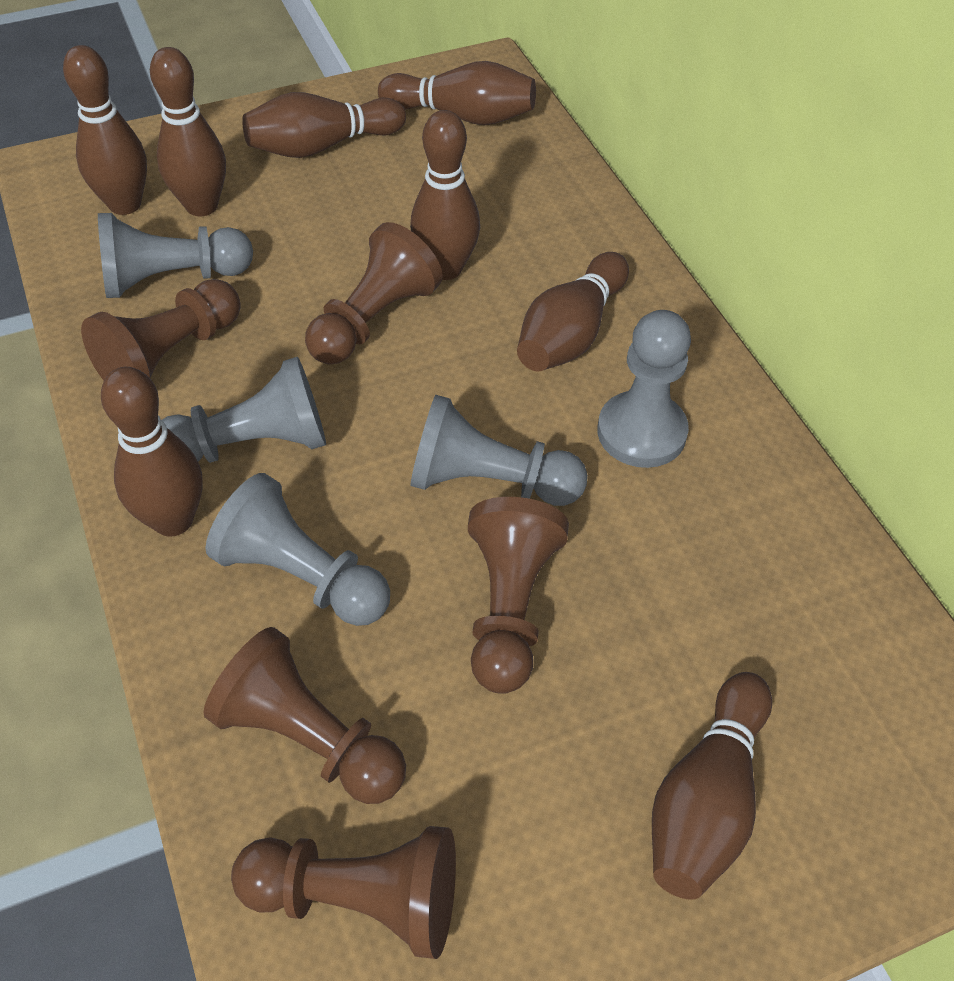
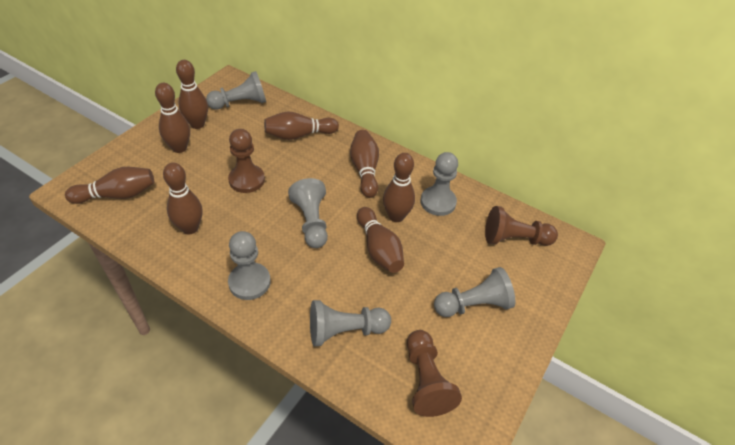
brown pawn: [81,279,241,380] [203,627,406,804] [231,826,456,959] [305,222,443,364] [468,497,569,694] = 5 -> [228,129,265,193] [407,330,462,417] [485,206,558,246] = 3
grey pawn: [98,213,253,298] [162,357,326,463] [205,473,390,626] [410,395,588,506] [597,310,691,468] = 5 -> [206,71,266,110] [228,231,271,300] [288,178,328,248] [310,300,391,346] [420,152,458,216] [434,267,515,317] = 6

